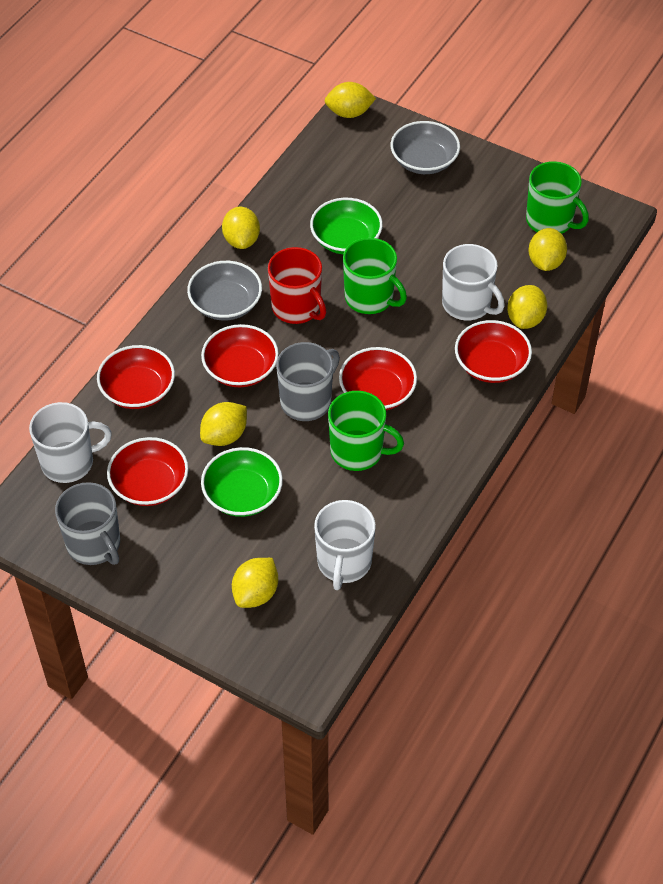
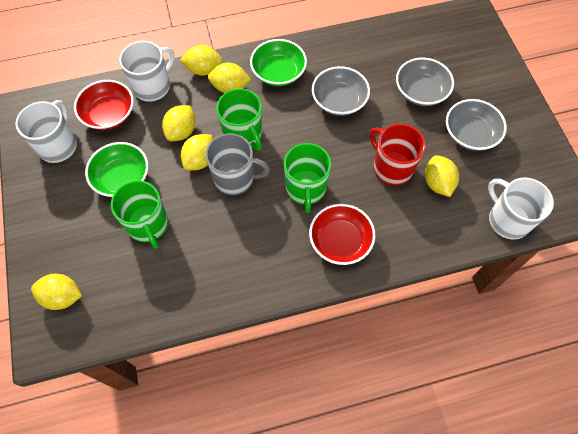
grey bowl: [187,261,262,320] [390,121,460,174] = 2 -> [312,66,370,116] [396,57,454,106] [446,99,507,151] = 3
grey mug: [55,482,120,565] [276,342,340,421] = 2 -> [206,134,270,195] = 1
red bowl: [97,345,175,409] [107,437,189,506] [201,324,279,387] [339,347,417,410] [455,320,532,383] = 5 -> [74,80,134,130] [309,204,375,265] = 2

